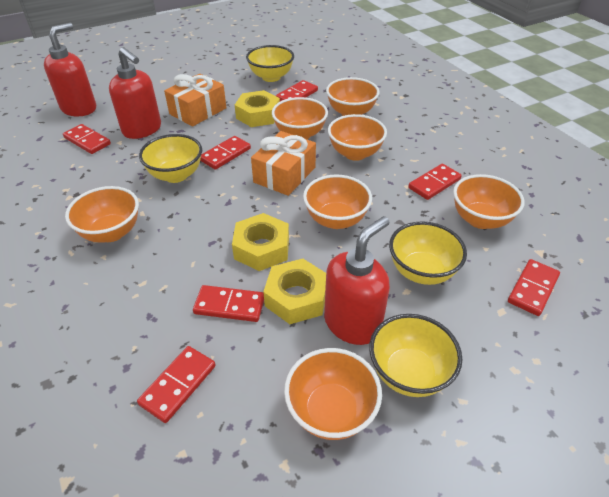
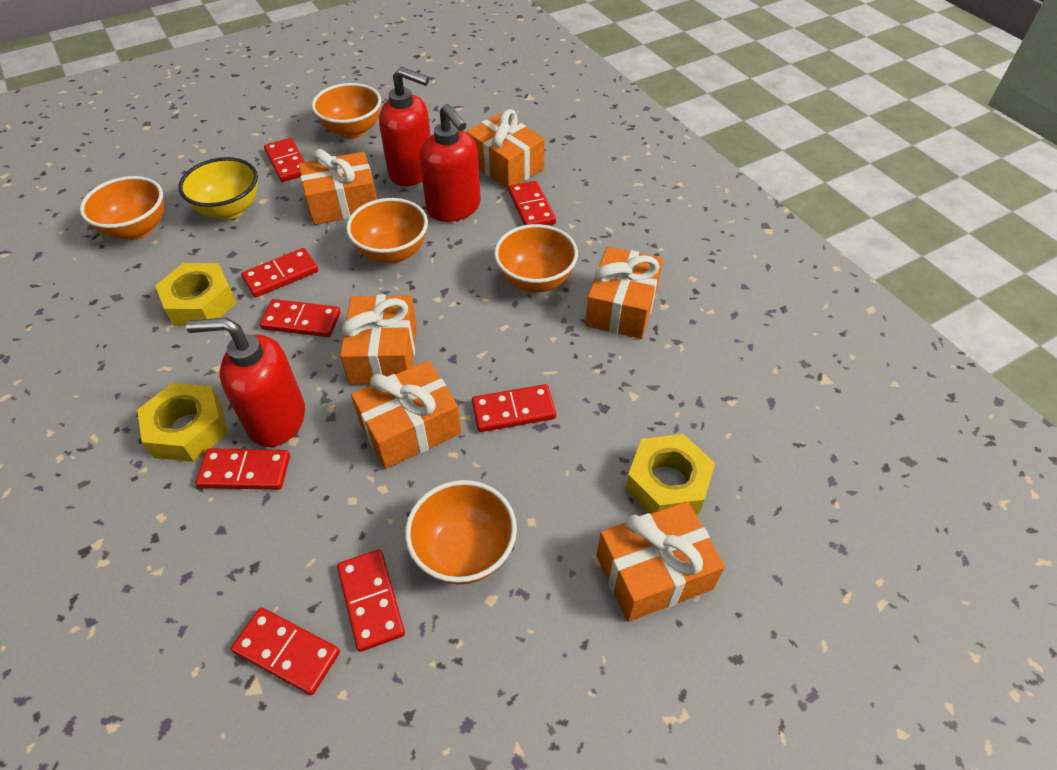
orange bowl: [65,186,139,243] [272,97,328,139] [284,348,382,440] [303,175,372,229] [326,77,379,116] [328,114,387,161] [453,174,525,229] = 7 -> [80,176,164,240] [312,83,381,139] [346,198,428,264] [405,480,517,585] [494,224,578,293] = 5
orange gift: [164,74,226,127] [251,131,316,196] = 2 -> [299,149,377,225] [340,295,417,385] [351,361,462,469] [466,109,545,189] [585,246,663,339] [597,501,725,622] = 6
red domino: [63,124,111,154] [137,346,216,423] [193,285,264,322] [200,136,251,170] [276,80,318,101] [408,164,462,200] [508,259,560,316] = 7 -> [196,448,290,490] [231,607,340,695] [241,248,318,297] [260,299,341,337] [264,138,305,182] [337,549,405,652] [472,384,556,432] [508,181,556,225] = 8
yellow bowl: [139,134,202,183] [246,45,294,82] [369,314,462,397] [389,221,467,285] = 4 -> [178,157,258,220] = 1

